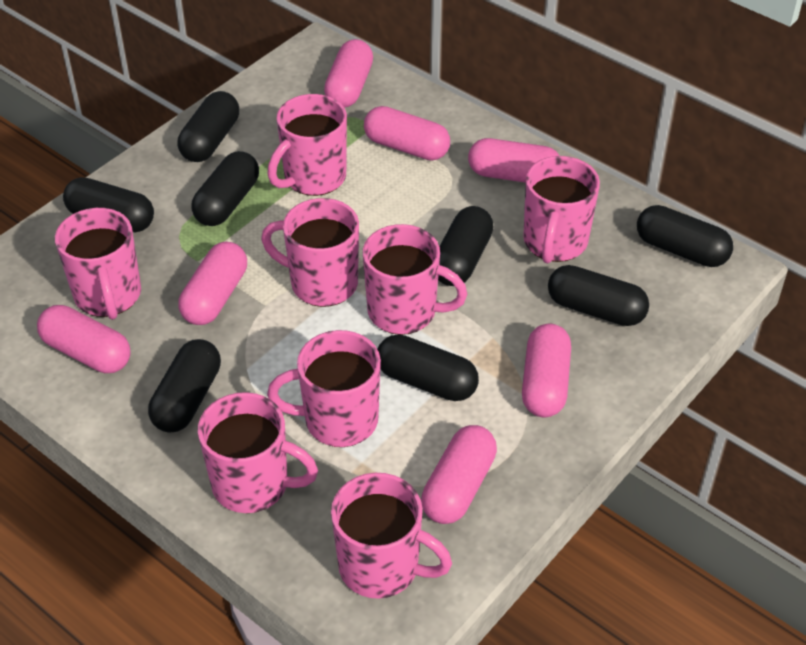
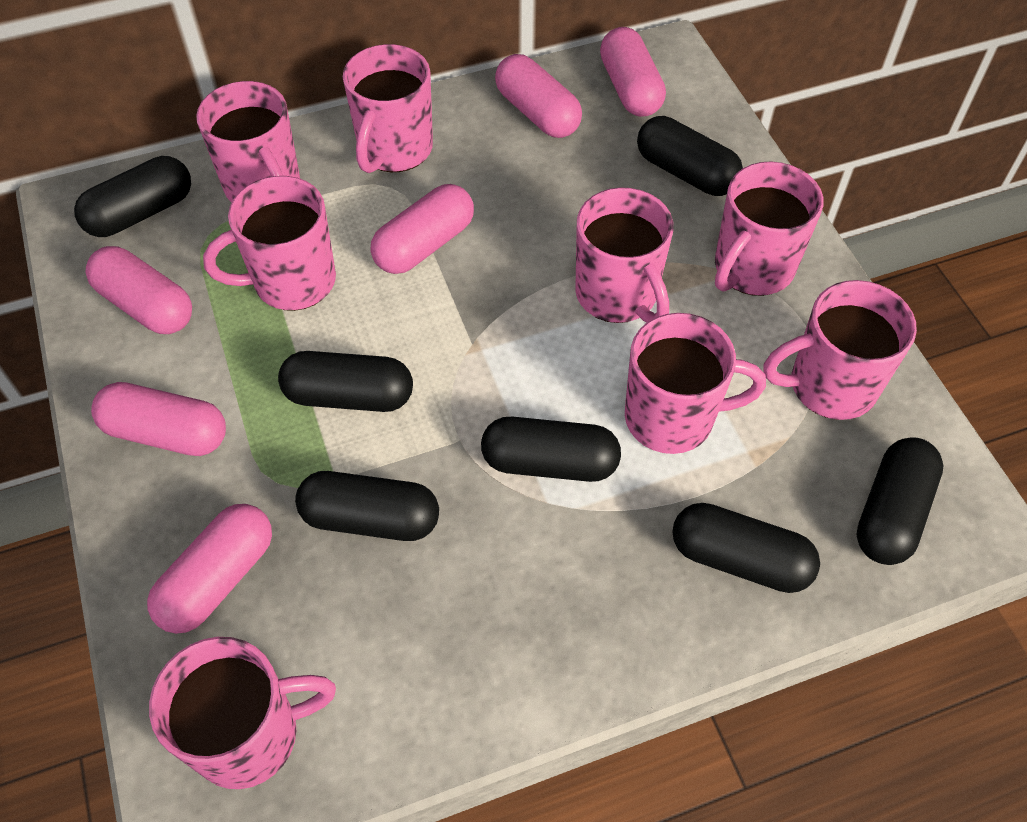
black capsule: [63,177,154,232] [148,339,221,432] [178,91,239,162] [191,151,259,226] [377,335,479,401] [438,206,494,286] [548,265,649,326] [637,205,733,267] = 8 -> [74,156,191,237] [278,351,413,412] [295,471,439,541] [481,417,621,482] [637,116,743,196] [672,503,820,593] [856,437,943,565] = 7
pink capsule: [37,305,131,373] [178,242,247,325] [324,39,373,108] [364,106,450,161] [421,425,497,524] [468,138,560,183] [522,324,571,417] = 7 -> [85,246,192,334] [91,382,226,456] [147,504,272,634] [371,184,474,274] [495,54,582,138] [600,27,666,117] = 6

